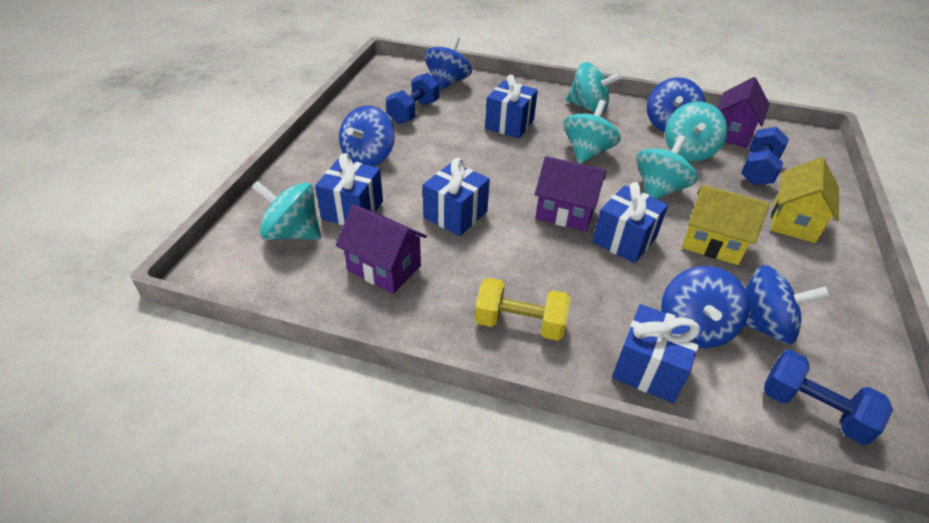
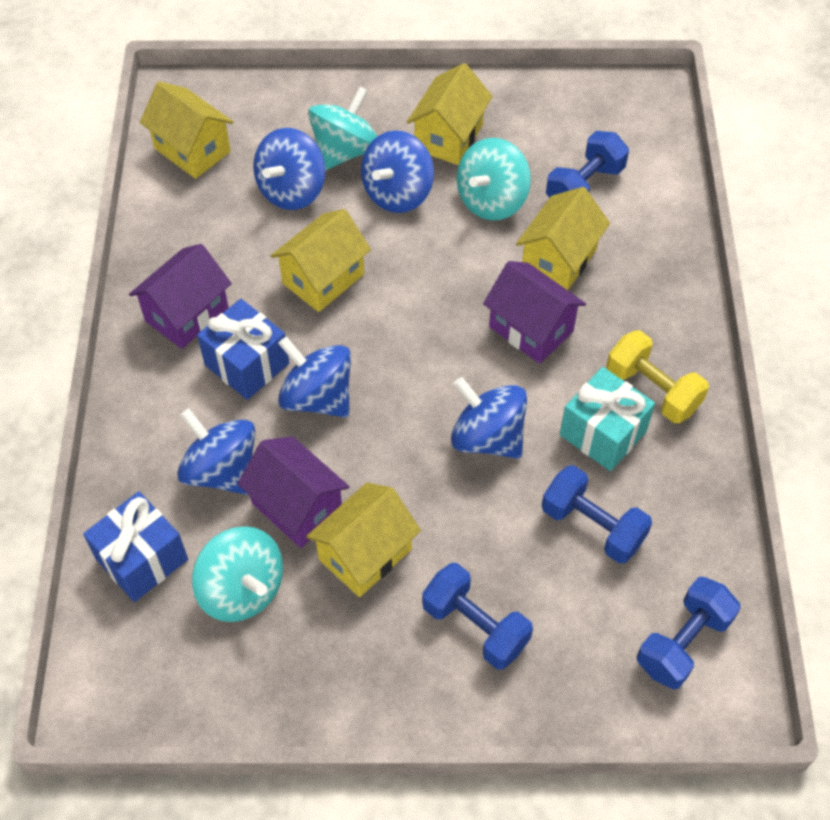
blue dumbbell: [386,73,439,124] [741,127,789,185] [764,350,893,445] = 3 -> [422,563,533,670] [542,465,652,564] [546,131,629,198] [637,577,741,689] = 4
blue gift: [315,153,383,225] [423,158,490,236] [485,75,538,138] [592,182,668,263] [612,304,703,403] = 5 -> [83,491,188,602] [197,299,289,400] = 2
turquoise gift: none = 0 -> [560,367,655,471] = 1
turquoise spinning top: [252,181,321,240] [563,100,621,164] [566,62,621,113] [636,135,698,199] [665,102,728,161] = 5 -> [192,526,283,622] [308,86,378,171] [457,138,531,221] = 3
yellow house: [682,184,770,265] [771,157,839,243] = 2 -> [140,81,233,179] [271,209,371,312] [306,483,421,597] [407,63,493,165] [516,187,610,290] = 5

